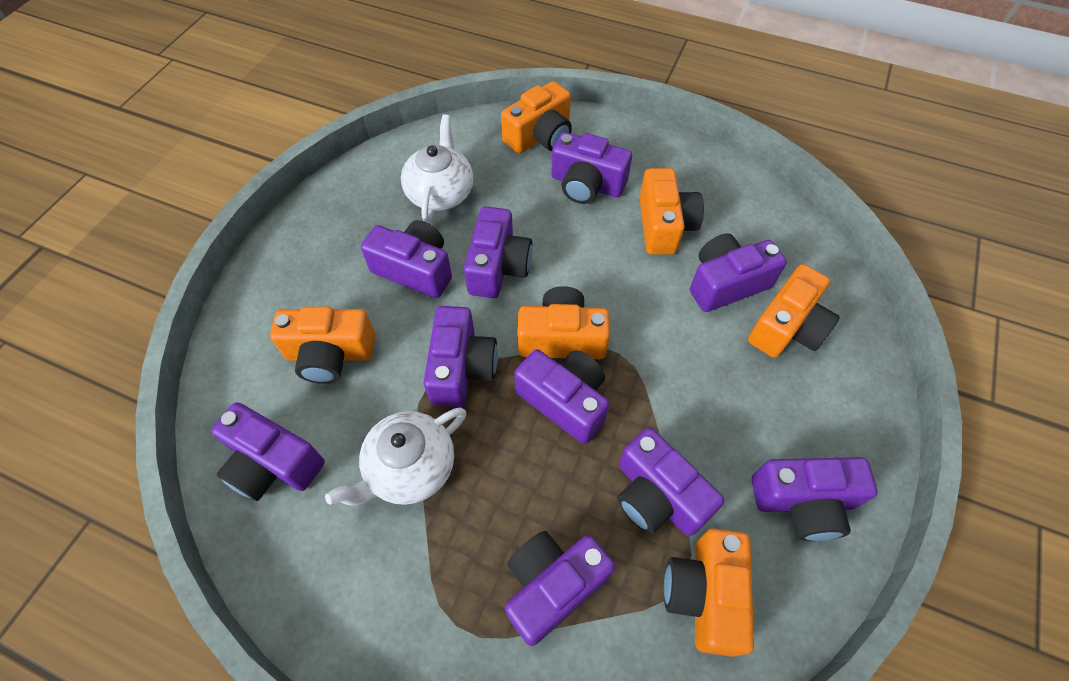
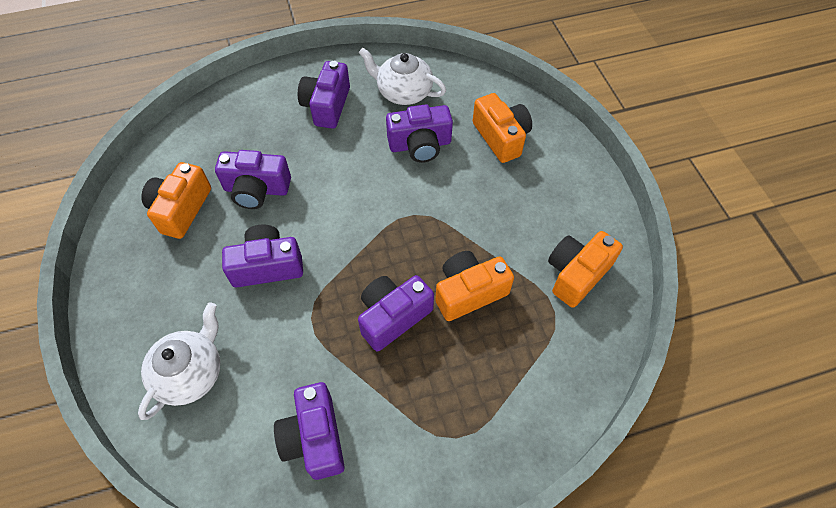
orange camera: [270,307,375,384] [501,81,572,154] [517,286,610,359] [639,168,704,255] [664,528,754,657] [748,264,840,358] = 6 -> [141,162,211,239] [435,251,514,321] [473,93,532,163] [548,231,623,308] = 4
purple camera: [211,402,325,501] [361,220,452,298] [424,306,498,407] [464,206,532,298] [505,531,615,646] [514,349,609,444] [551,132,632,204] [618,428,725,536] [690,233,787,312] [752,457,877,541] = 10 -> [215,150,291,209] [222,224,303,287] [274,382,345,480] [298,61,350,129] [358,275,434,351] [386,104,453,163] = 6

